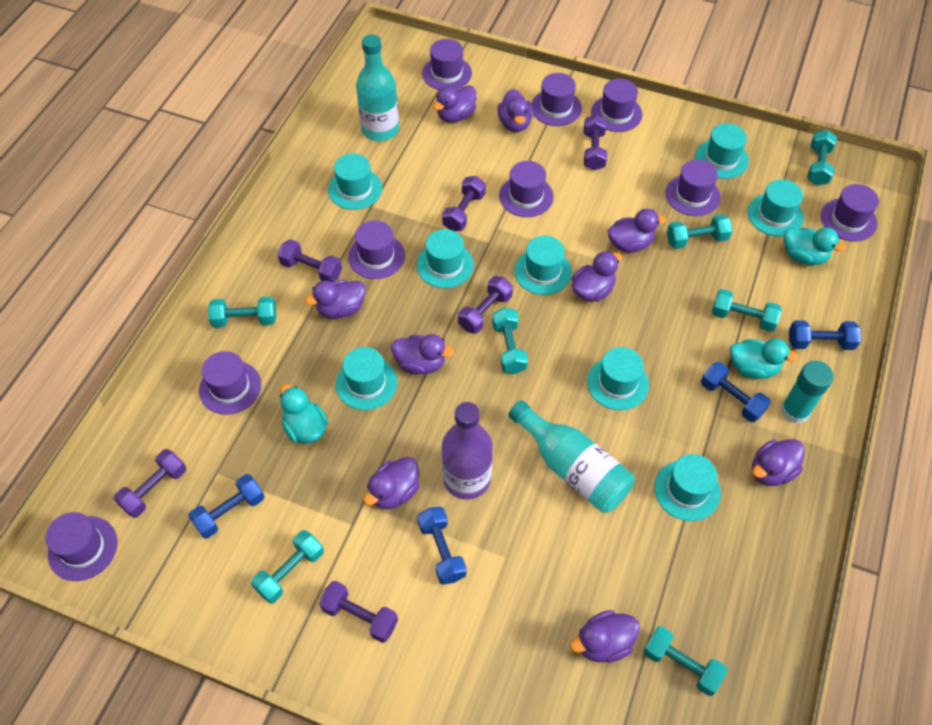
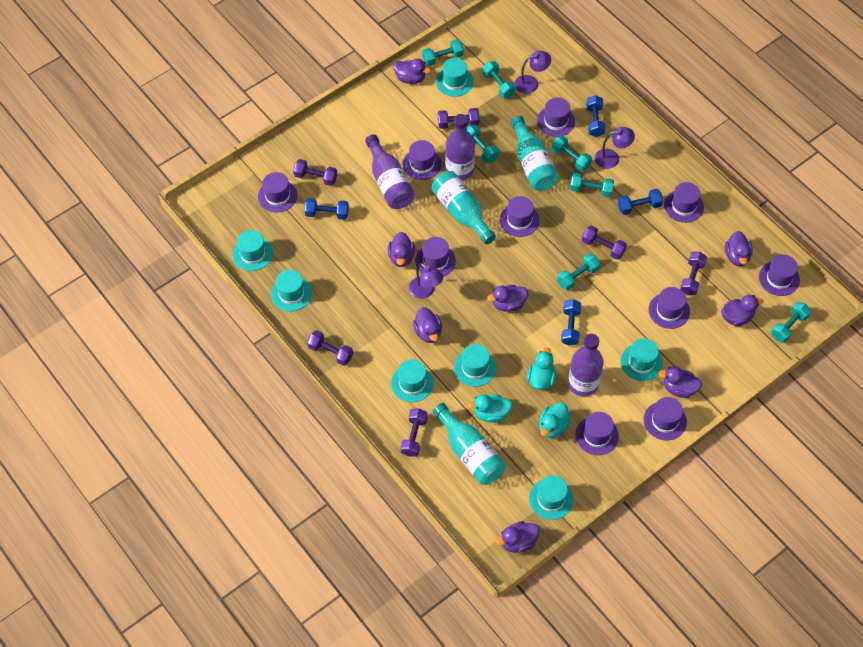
purple bottle: [442,402,493,500] = 1 -> [365,134,415,209] [445,114,475,181] [568,334,604,397] = 3
purple duck: [305,280,366,319] [363,457,420,509] [391,334,454,374] [433,85,476,123] [498,89,533,132] [570,610,640,663] [572,251,622,302] [607,209,666,253] [752,439,805,486] = 9 -> [388,232,415,267] [393,59,431,84] [413,307,442,343] [487,285,528,312] [496,521,540,553] [658,366,702,398] [721,295,764,326] [725,231,753,266] = 8
purple hat: [46,512,117,581] [199,351,261,415] [348,220,405,279] [422,39,472,90] [499,161,554,217] [531,73,582,126] [591,79,642,132] [666,160,720,216] [821,184,879,242] = 9 -> [258,172,297,212] [402,140,442,180] [415,237,456,277] [500,196,540,237] [537,97,575,137] [575,412,619,455] [644,397,687,440] [649,287,690,329] [664,182,704,223] [759,255,800,296] = 10
purple lamp: none = 0 -> [409,263,443,299] [514,51,551,94] [595,127,635,169] = 3
turquoise bottle: [356,34,399,141] [508,400,634,513] = 2 -> [432,171,496,244] [433,403,506,485] [511,116,559,191] = 3
turquoise glue stick: [781,361,834,424] = 1 -> none = 0
turquoise hat: [328,153,382,210] [336,347,397,410] [417,229,474,288] [514,236,572,295] [587,347,649,410] [654,454,721,521] [695,123,749,179] [748,179,804,237] = 8 -> [232,230,273,271] [271,270,312,311] [391,359,434,402] [436,58,473,97] [454,344,496,387] [529,475,573,520] [620,338,663,381] = 7

